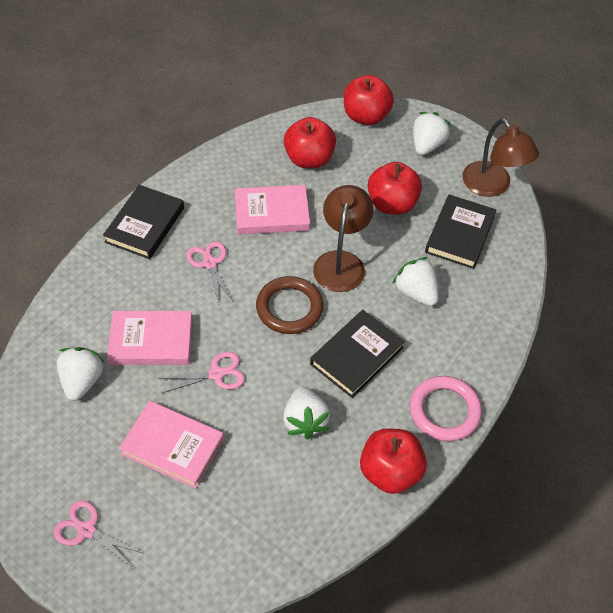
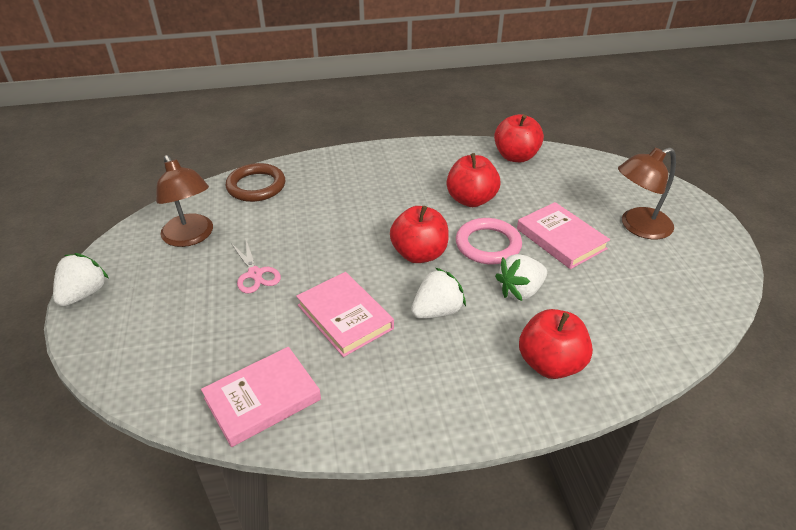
black book: [103,185,184,259] [310,310,405,398] [425,194,496,269] = 3 -> none = 0
pink scissors: [53,500,145,568] [158,352,245,393] [187,241,233,305] = 3 -> [231,240,281,293] = 1
white strawberry: [57,347,104,401] [283,387,330,439] [392,257,439,306] [413,112,451,155] = 4 -> [53,253,109,306] [411,268,466,319] [495,254,547,301] = 3

